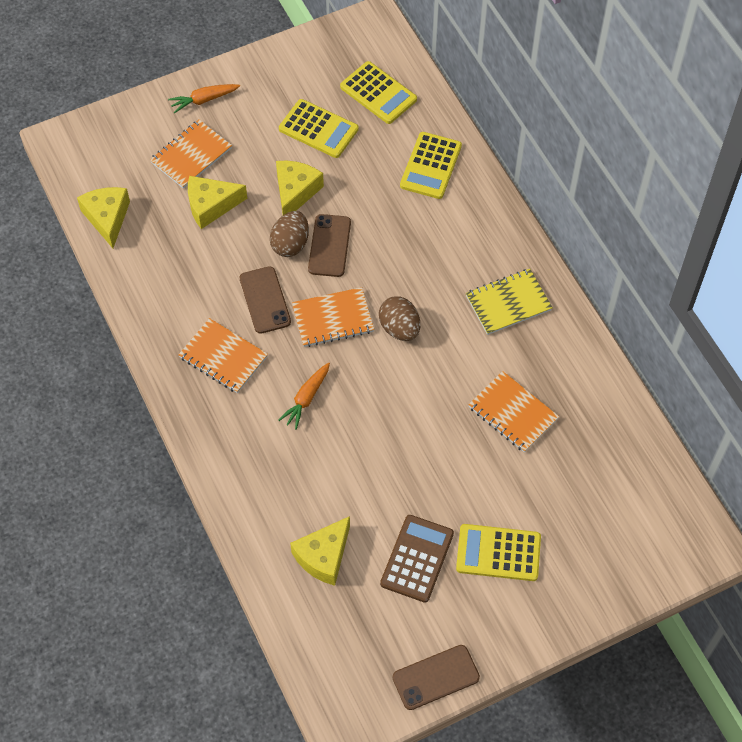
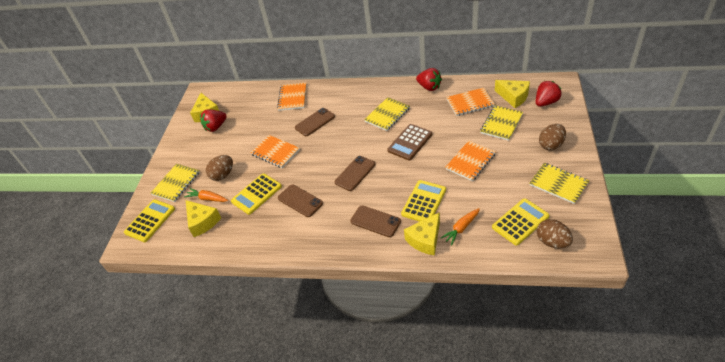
brown egg: [270,211,309,257] [379,296,420,341] = 2 -> [206,155,233,181] [537,219,573,249] [539,124,566,150] = 3
brown phone: [240,266,291,334] [308,214,351,277] [393,645,480,710] = 3 -> [278,184,323,217] [295,108,335,136] [335,156,375,191] [350,205,401,237] = 4
red strawberry: none = 0 -> [200,109,227,132] [416,68,442,91] [536,81,561,107] = 3
yellow notebook: [466,269,553,335] = 1 -> [151,164,200,202] [364,97,410,131] [480,105,523,141] [530,163,589,204] = 4

